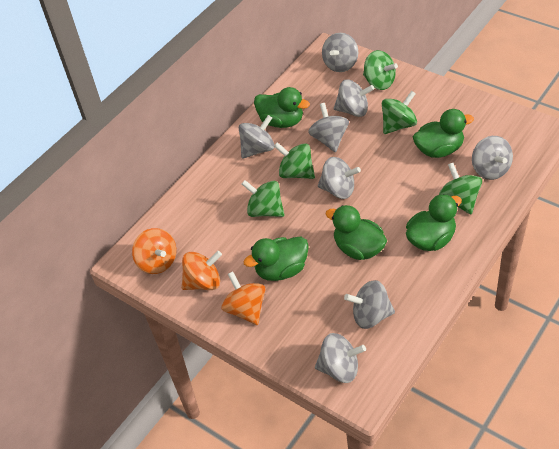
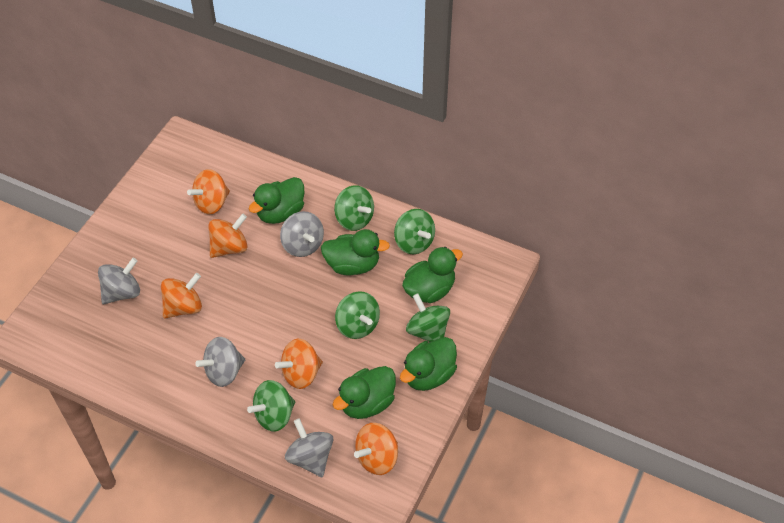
grey spinning top: [239,115,274,159] [308,103,349,152] [315,333,366,383] [318,157,361,199] [322,33,358,72] [334,79,374,117] [344,280,395,329] [472,136,513,180] = 8 -> [98,258,140,304] [195,337,245,387] [280,211,324,257] [285,418,333,478] = 4
orange spinning top: [132,228,176,274] [182,251,222,290] [222,271,265,325] = 3 -> [161,273,202,319] [187,169,230,215] [208,214,248,258] [275,339,323,389] [354,423,398,475] = 5

